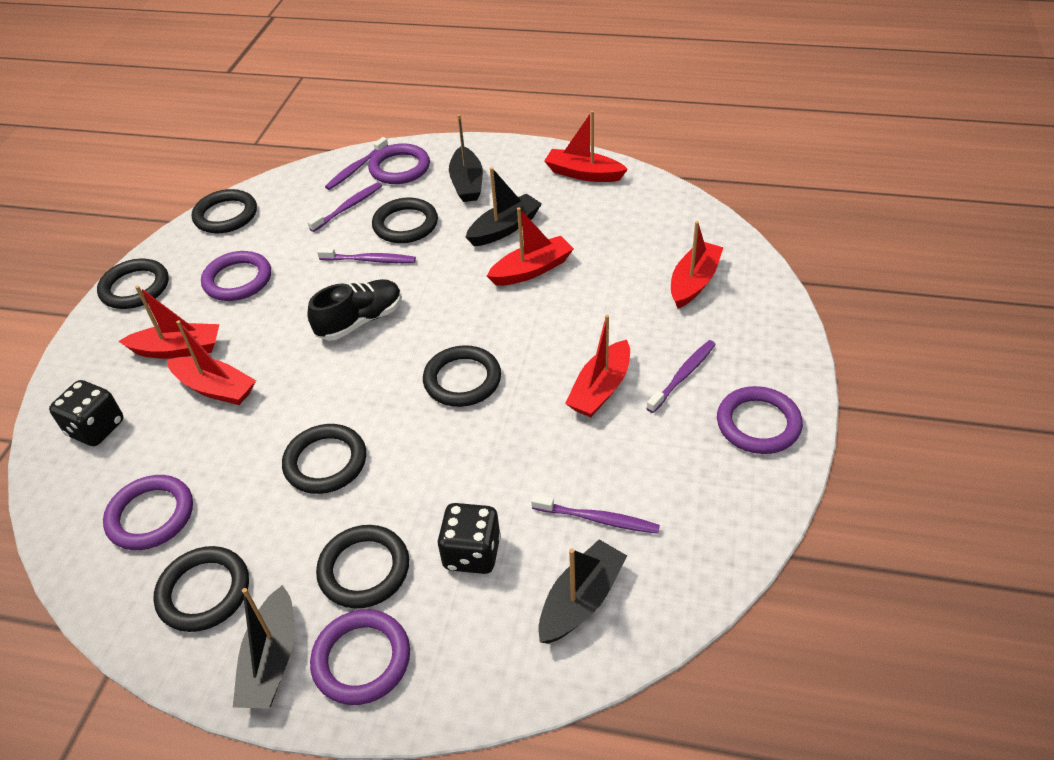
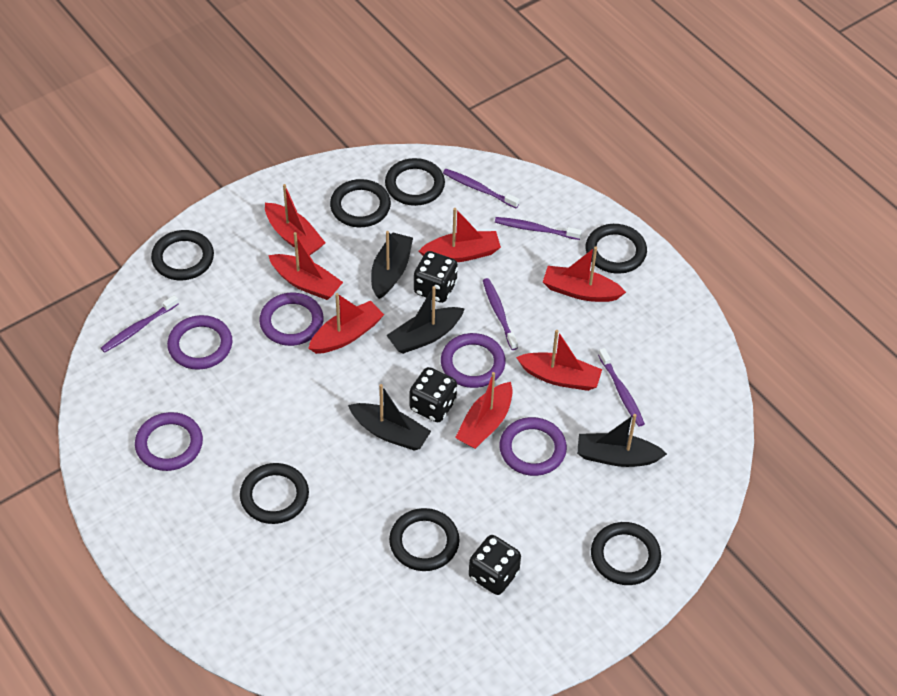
black dice: [49,380,123,446] [437,503,501,574] = 2 -> [410,367,457,422] [414,251,458,303] [469,535,521,595] = 3
black shoe: [307,279,402,341] = 1 -> none = 0
red boat: [119,286,219,359] [167,320,256,405] [487,207,574,286] [544,111,628,182] [565,315,630,417] [671,221,724,309] = 6 -> [265,184,326,255] [268,232,343,300] [308,293,384,354] [419,208,501,262] [455,372,513,449] [516,330,602,391] [543,247,626,302] = 7

